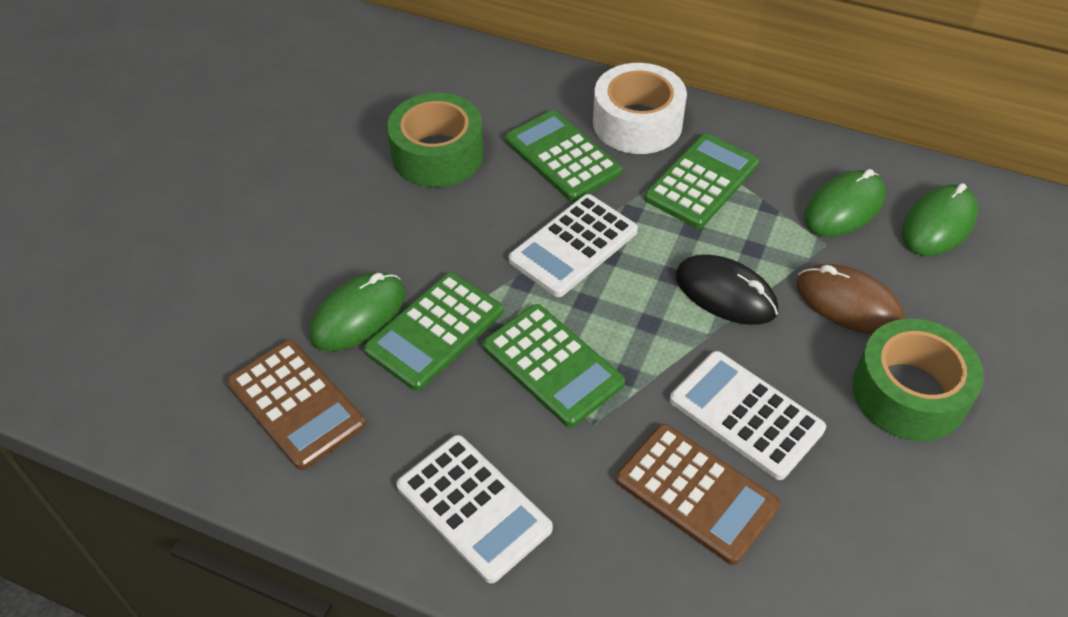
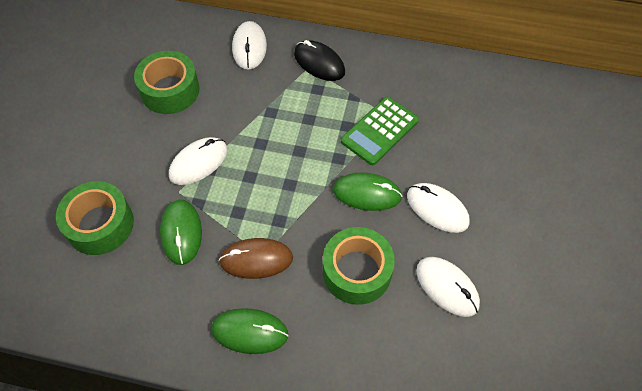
brown calculator: [227,340,366,470] [616,424,781,565] = 2 -> none = 0
green calculator: [364,272,503,391] [483,304,625,427] [505,110,622,201] [644,133,759,228] = 4 -> [341,97,419,165] = 1
green tape: [387,93,484,187] [853,319,984,441] = 2 -> [56,181,134,255] [134,51,199,114] [323,227,395,305] = 3
white calculator: [397,435,553,583] [509,194,638,297] [670,351,826,480] = 3 -> none = 0
white mouse: none = 0 -> [169,137,228,185] [232,21,267,70] [407,183,470,233] [416,257,480,317] = 4
white tape: [593,63,687,154] = 1 -> none = 0

